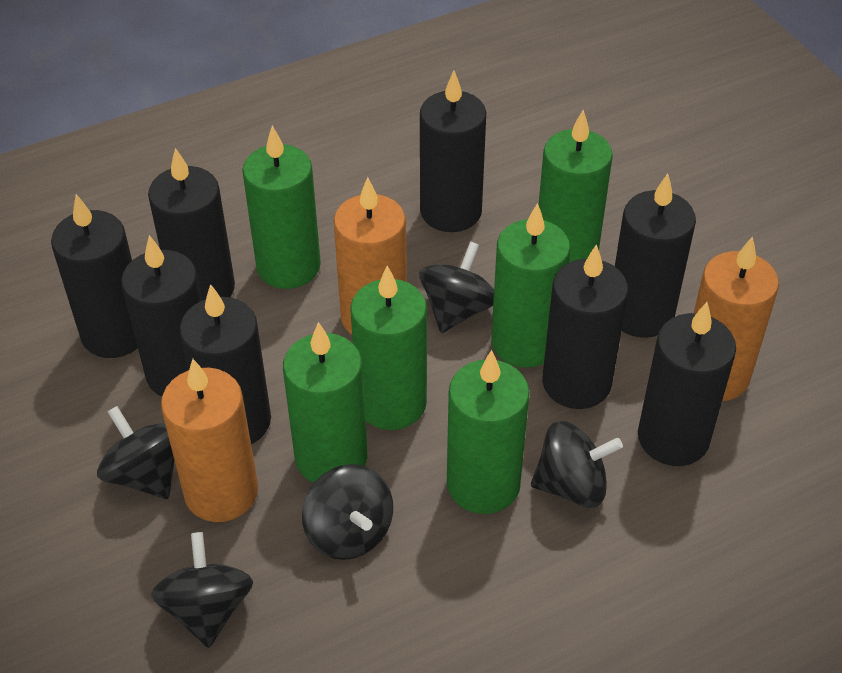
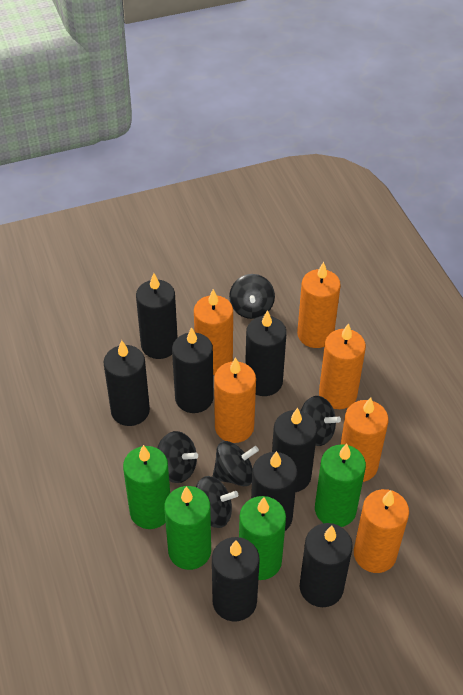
green candle: [242,126,321,289] [283,322,367,483] [350,266,427,430] [447,350,530,514] [491,203,570,368] [539,110,613,262] = 6 -> [123,445,170,529] [164,486,211,570] [239,496,286,580] [315,444,366,527] = 4
orange candle: [161,359,258,522] [334,177,407,335] [694,236,779,401] = 3 -> [194,289,233,375] [214,357,256,443] [297,262,341,348] [319,323,366,409] [341,397,388,482] [354,489,409,573] = 6

